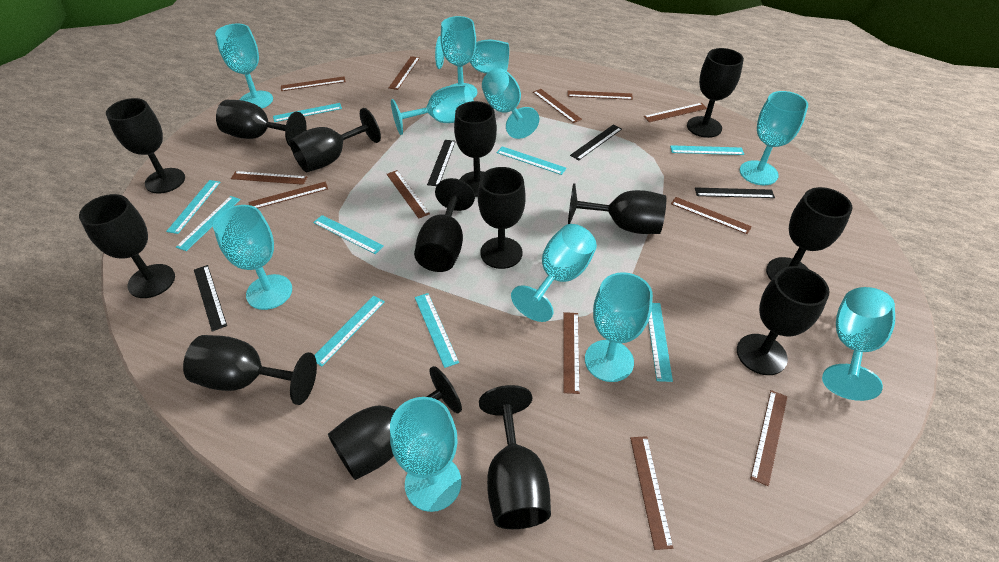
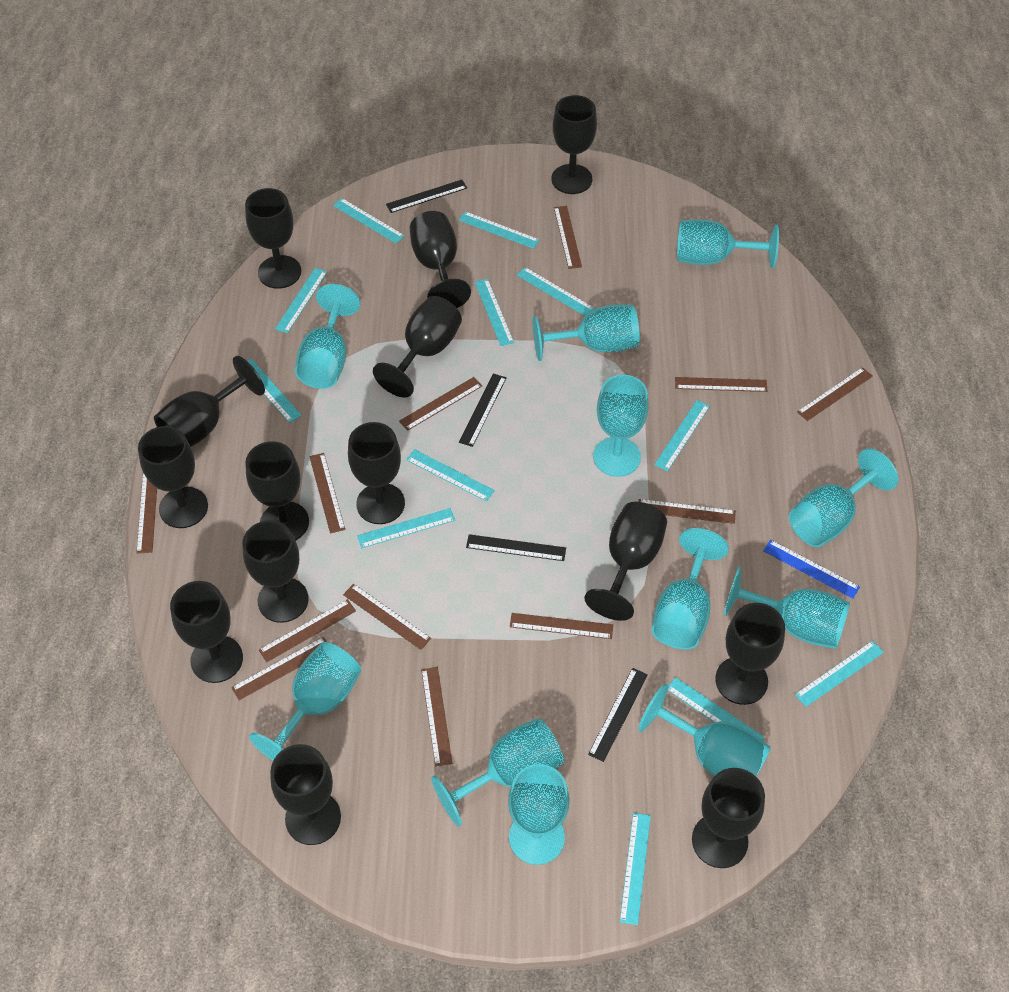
blue ruler: none = 0 -> [763,540,860,598] = 1
turquoise ruler: [166,180,220,234] [176,196,241,251] [273,103,342,122] [313,215,384,254] [315,296,385,367] [415,293,459,368] [497,146,567,175] [648,303,673,382] [670,145,744,155] = 9 -> [248,359,302,423] [275,268,327,333] [333,198,405,243] [357,508,455,548] [406,449,495,502] [459,211,540,249] [475,279,514,346] [517,267,594,316] [620,813,651,925] [654,400,710,471] [668,677,764,740] [795,640,884,707] = 12

